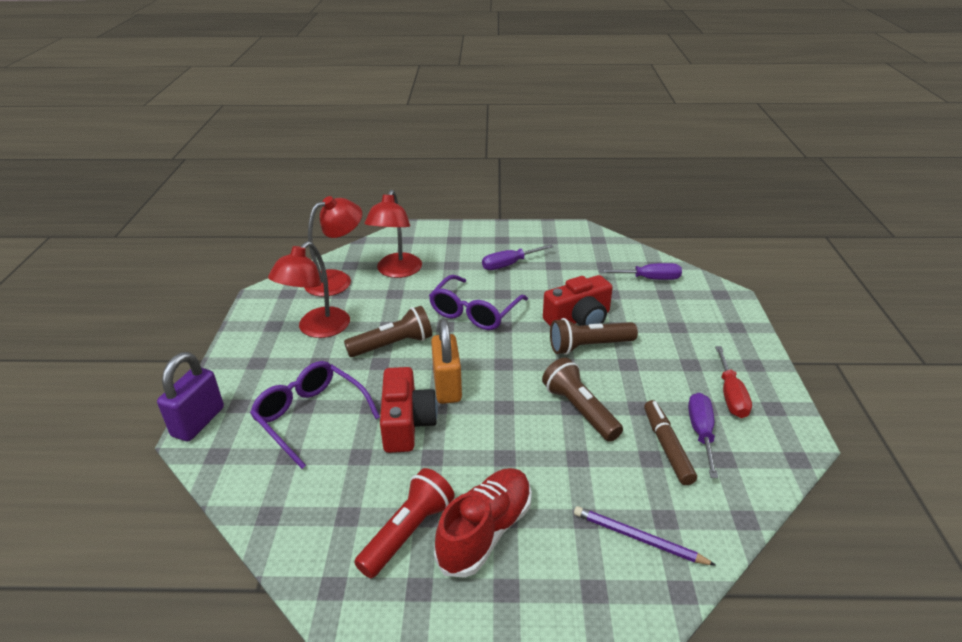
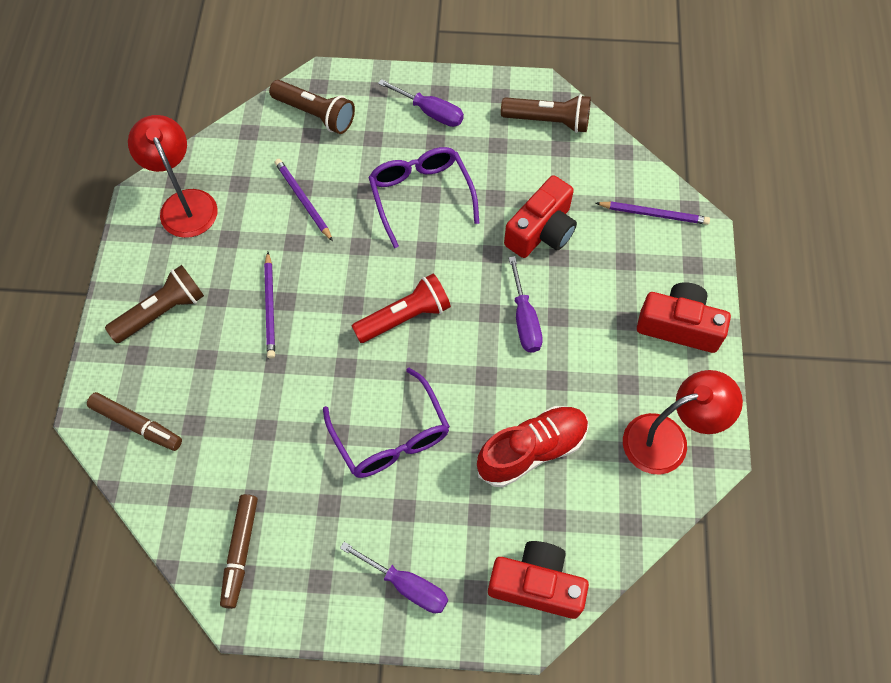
brown marker: [644,400,697,485] = 1 -> [87,392,182,451] [220,494,258,609] = 2
orange padlock: [431,318,462,404] = 1 -> none = 0
purple padlock: [157,352,224,441] = 1 -> none = 0
purple pencil: [574,506,716,566] = 1 -> [264,252,275,359] [275,159,333,241] [596,201,710,225] = 3
red camera: [380,367,438,453] [543,275,613,327] = 2 -> [488,541,589,619] [504,175,577,258] [637,282,731,353] = 3
red lamp: [268,241,350,338] [304,196,362,297] [365,190,422,278] = 3 -> [128,115,218,238] [623,370,743,475] = 2
red screwdriver: [715,346,752,418] = 1 -> none = 0

